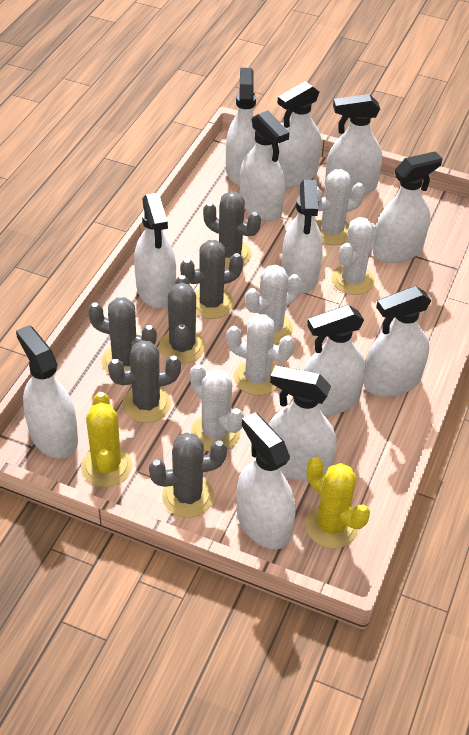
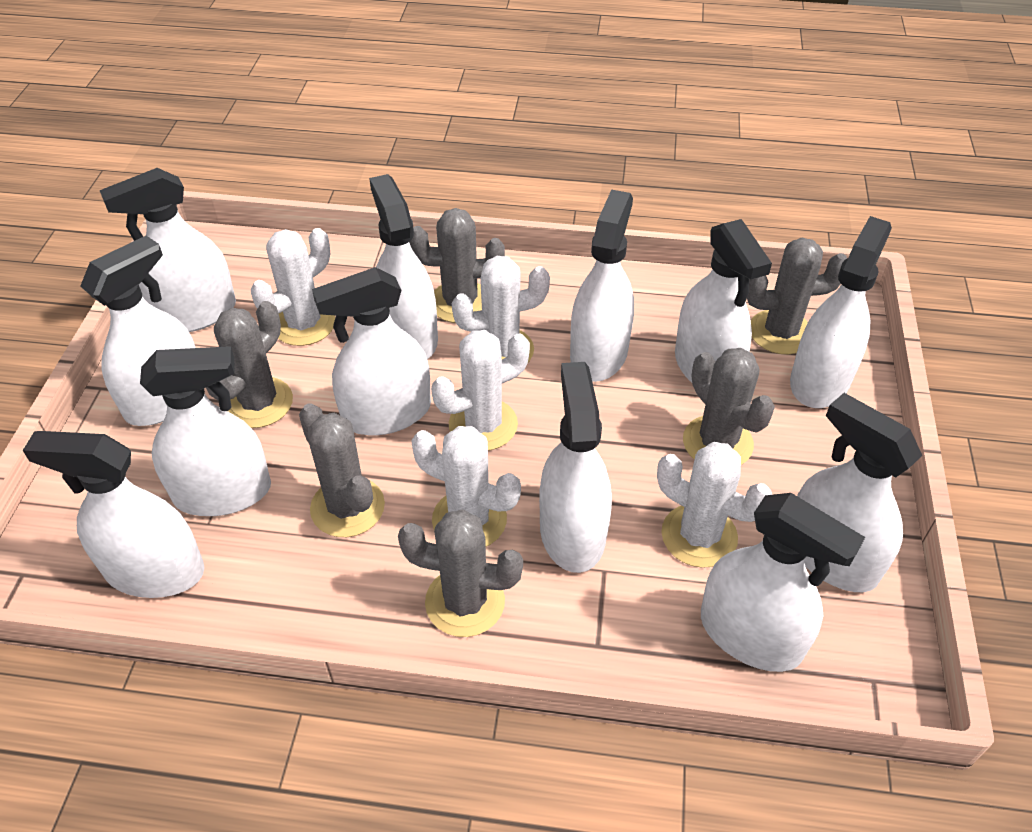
yellow cactus: [81,392,132,487] [305,457,370,549] = 2 -> none = 0

